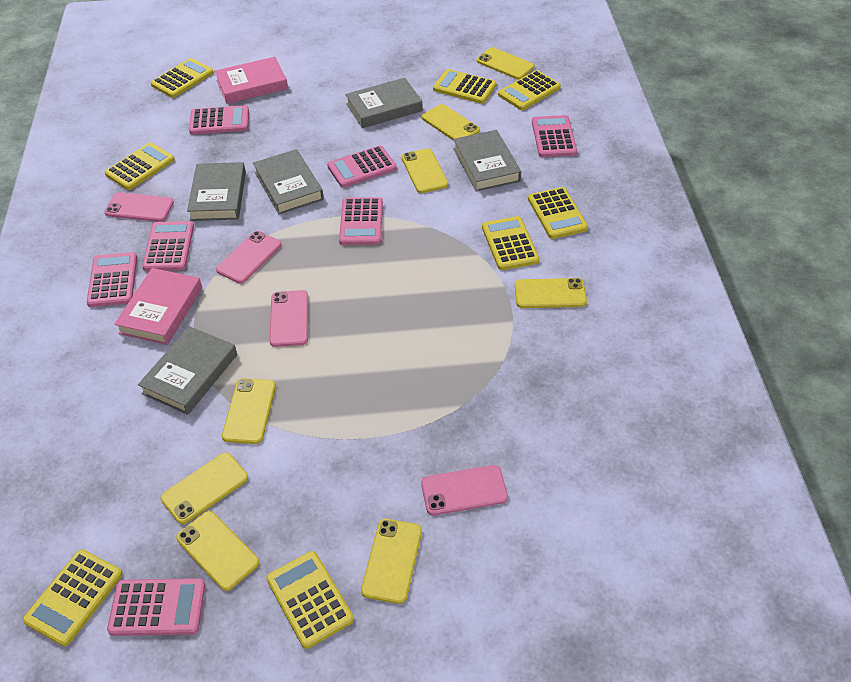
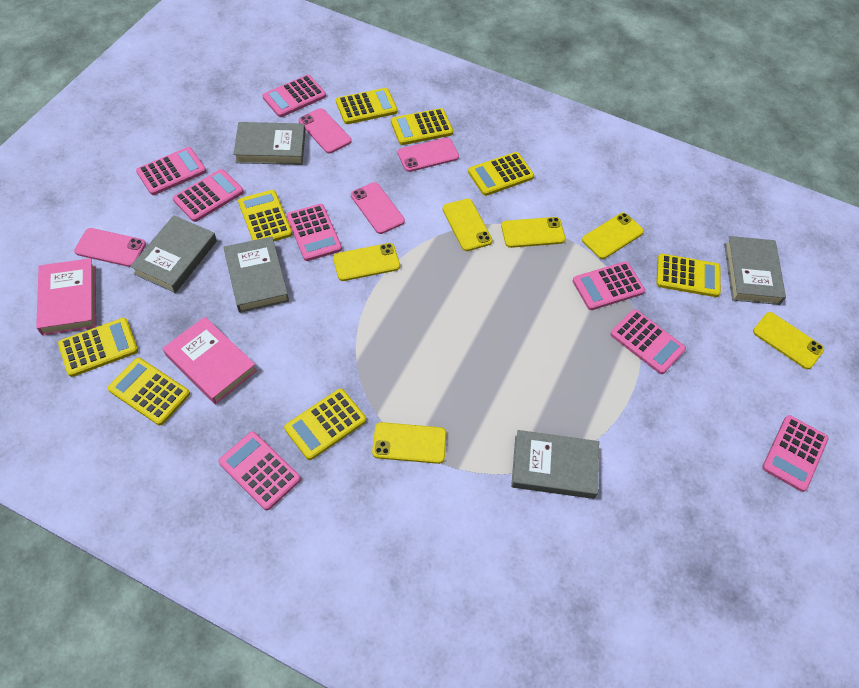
pink calculator: [87,252,137,307] [107,578,205,636] [142,221,194,271] [189,105,249,135] [327,145,397,188] [339,197,383,245] [532,115,577,157] = 7 -> [136,147,206,195] [173,169,244,222] [218,431,301,510] [262,75,326,117] [287,204,342,261] [573,261,645,310] [610,309,686,374] [762,415,829,492] = 8
yellow phone: [160,452,248,525] [176,511,259,591] [222,378,276,444] [361,519,422,604] [402,148,448,193] [422,104,480,141] [477,47,534,79] [515,278,587,308] = 8 -> [333,243,400,281] [372,422,446,464] [443,198,492,251] [501,217,566,248] [582,213,644,259] [753,312,824,369] = 6

